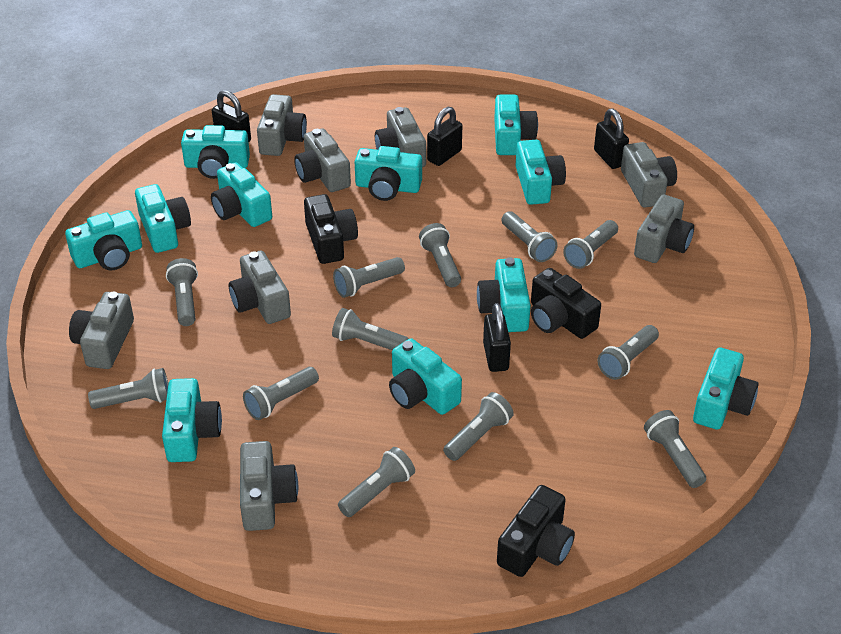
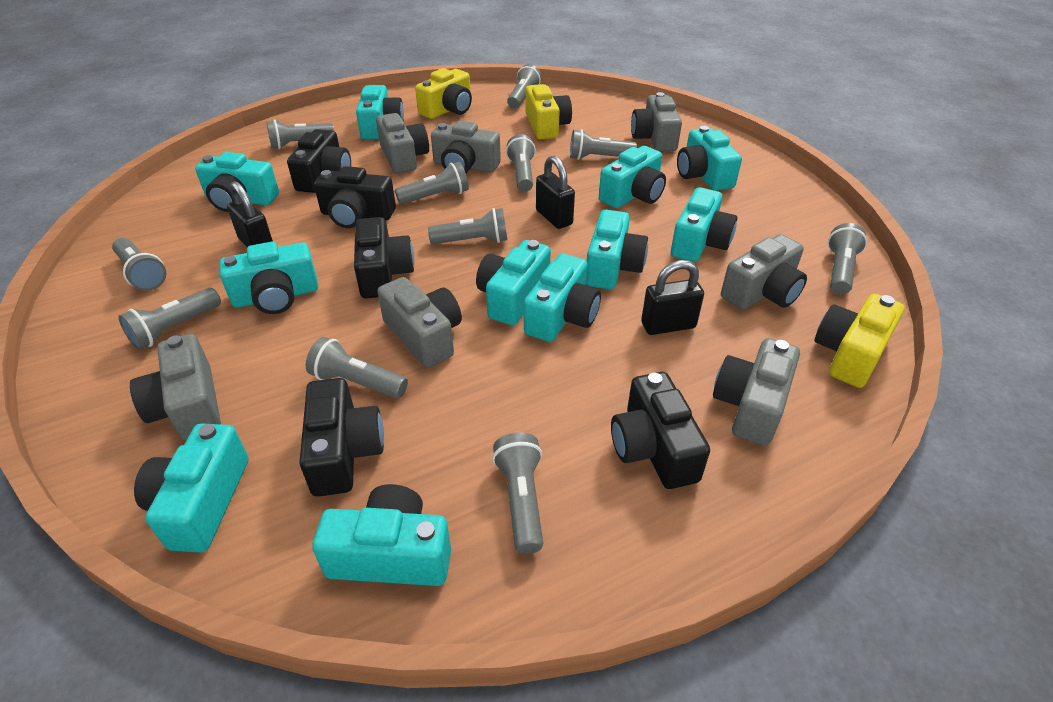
black camera: [304,194,358,264] [497,485,575,577] [531,268,601,339] = 3 -> [287,129,351,193] [299,378,384,497] [314,166,396,228] [354,217,414,298] [611,372,710,489] = 5
black padlock: [212,90,251,142] [427,107,462,166] [483,303,511,372] [594,109,629,169] = 4 -> [227,181,273,247] [536,155,575,229] [641,260,704,335] = 3
grey camera: [69,292,134,369] [229,251,291,324] [240,441,298,531] [257,94,307,156] [294,129,351,192] [375,107,426,167] [621,142,677,208] [634,195,694,263] = 8 -> [130,334,221,441] [376,113,429,174] [377,277,462,368] [431,121,501,173] [631,92,682,151] [713,338,800,446] [721,234,807,310] = 7
grey flashlight: [88,368,168,409] [166,258,198,326] [243,367,319,420] [332,308,409,350] [333,257,405,298] [338,447,415,517] [419,223,461,287] [443,392,514,461] [502,211,557,262] [563,220,618,269] [597,325,659,380] [644,410,706,488] = 12 -> [112,238,166,291] [118,288,221,350] [267,119,334,149] [306,337,408,399] [395,162,469,204] [428,208,508,244] [492,432,543,554] [506,134,536,192] [507,64,542,109] [570,129,637,160] [828,223,867,295] = 11
yellow camera: none = 0 -> [415,68,472,119] [526,84,572,139] [815,294,905,388] = 3

